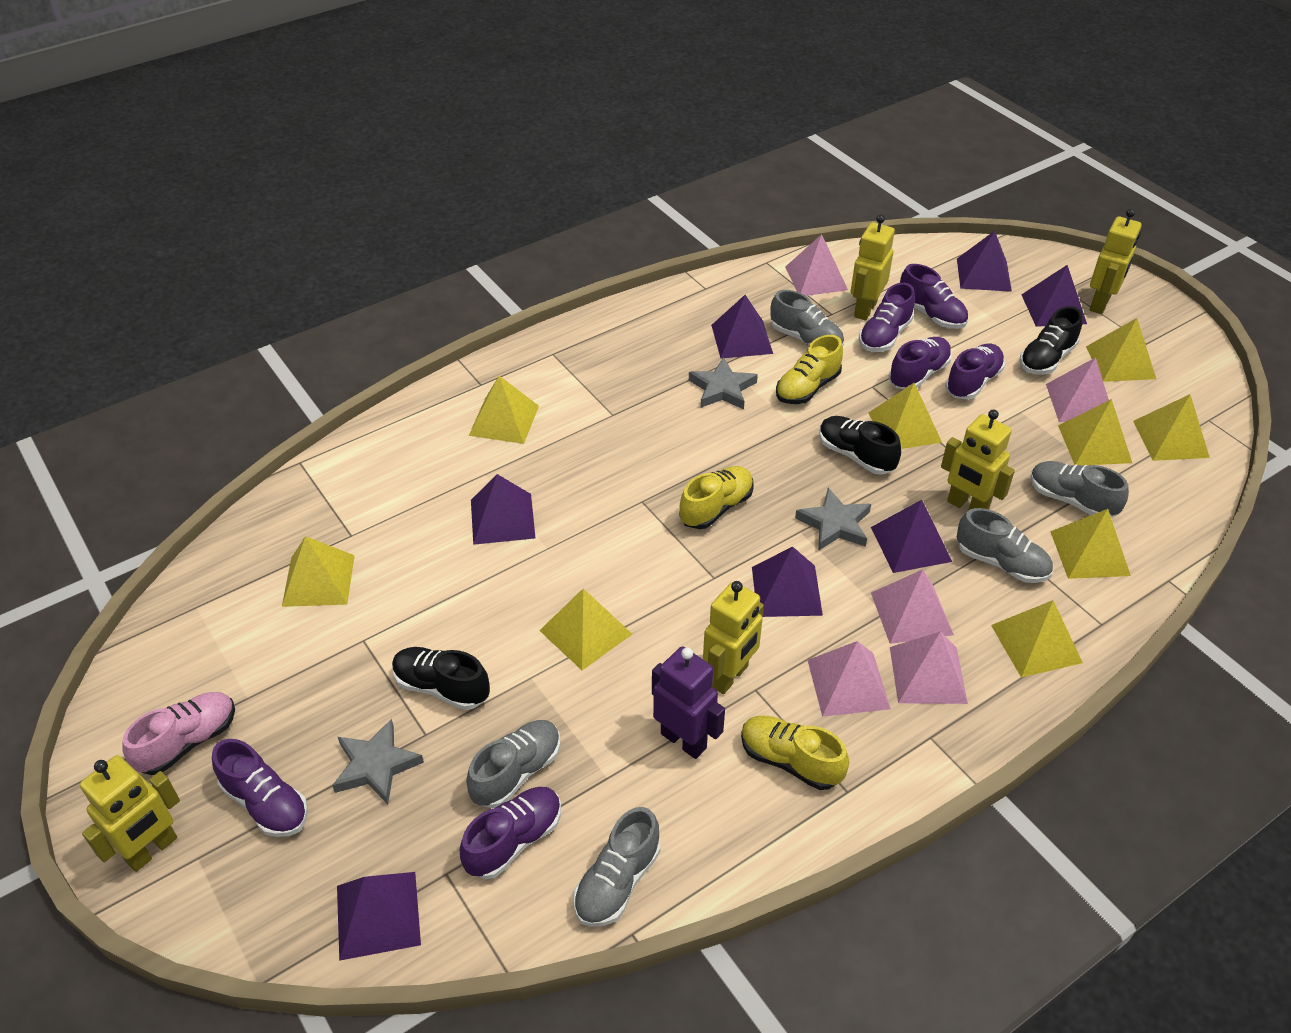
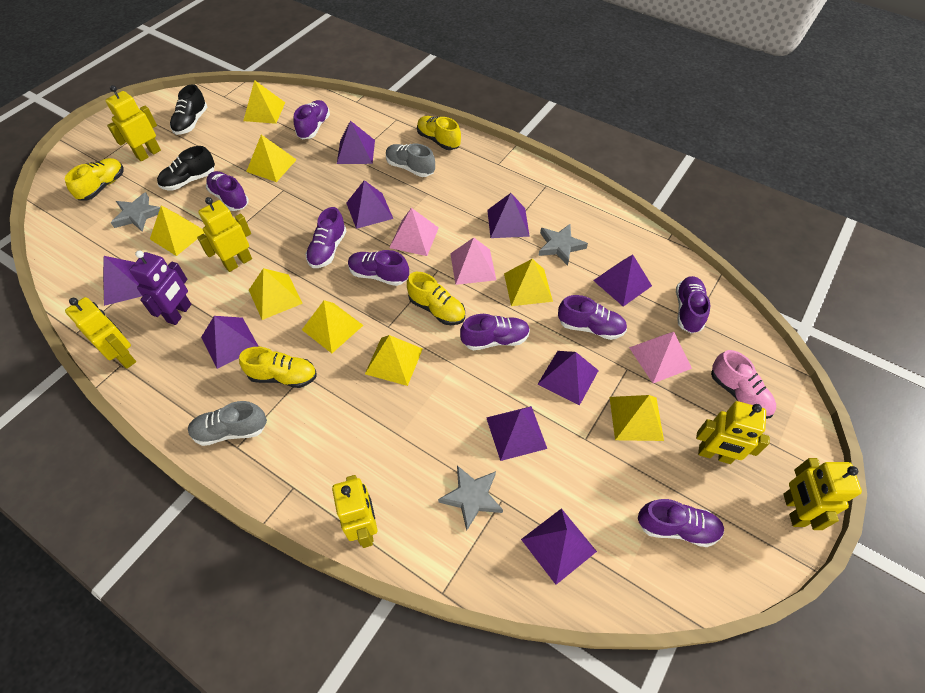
black shoe: [392,647,490,710] [819,416,901,475] [1020,306,1082,375] = 3 -> [157,146,215,190] [170,84,207,135] = 2
grey shoe: [466,720,560,808] [573,807,660,927] [771,290,844,346] [957,508,1053,583] [1030,461,1129,518] = 5 -> [188,401,267,446] [386,144,435,177] = 2
pink pyramid: [785,234,848,296] [808,641,891,717] [871,570,954,644] [890,632,968,704] [1046,357,1109,422] = 5 -> [389,208,439,256] [450,238,496,285] [629,332,692,383] = 3
purple pyramid: [337,872,421,961] [471,474,535,545] [711,295,773,359] [752,546,823,617] [871,500,952,573] [957,231,1012,292] [1021,265,1087,327] = 7 -> [103,256,142,306] [201,316,259,369] [337,121,375,164] [346,180,393,229] [486,406,547,461] [487,193,530,238] [521,508,597,585] [538,351,599,406] [593,254,652,307] = 9
purple shoe: [212,739,308,837] [460,787,561,879] [859,283,915,352] [889,337,952,389] [900,264,968,329] [945,344,1005,400] = 6 -> [206,171,249,211] [294,100,330,139] [306,207,346,268] [348,250,409,286] [460,314,530,350] [558,295,627,340] [638,499,724,547] [676,276,710,333] = 8
yellow pyramid: [282,536,355,607] [469,376,539,444] [539,588,632,670] [869,383,942,449] [991,600,1083,678] [1050,509,1131,579] [1058,399,1132,465] [1086,318,1156,382] [1133,394,1210,461] = 9 -> [150,205,204,256] [243,80,285,124] [246,135,297,182] [249,268,303,320] [302,300,364,353] [365,335,423,386] [504,259,553,306] [610,395,664,441] = 8
yellow robot: [80,755,180,872] [703,581,764,694] [851,215,895,321] [941,410,1015,511] [1090,209,1142,314] = 5 -> [65,297,136,369] [105,85,161,161] [197,197,252,272] [332,475,378,548] [696,401,770,464] [783,458,862,530] = 6
yellow shoe: [679,466,754,529] [741,716,849,790] [776,335,843,404] = 3 -> [65,158,124,200] [239,347,317,388] [407,272,465,325] [417,116,461,150] = 4

